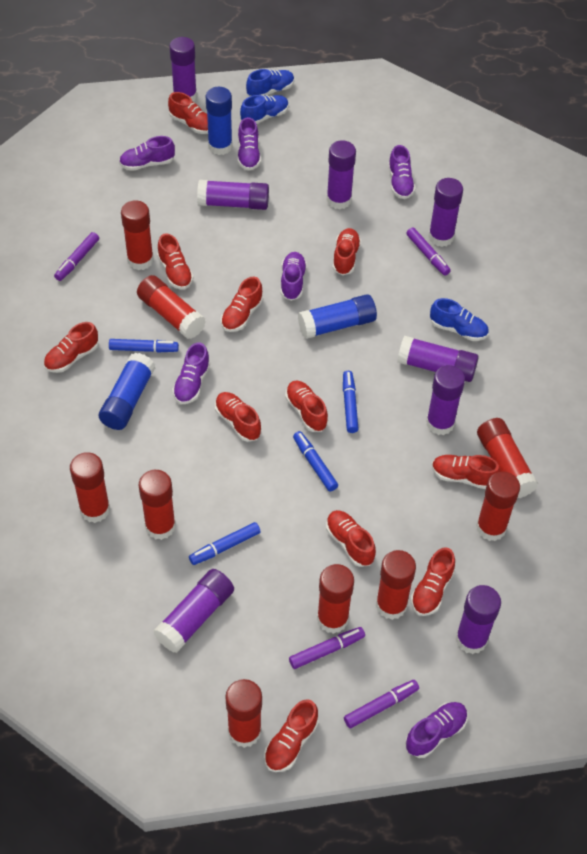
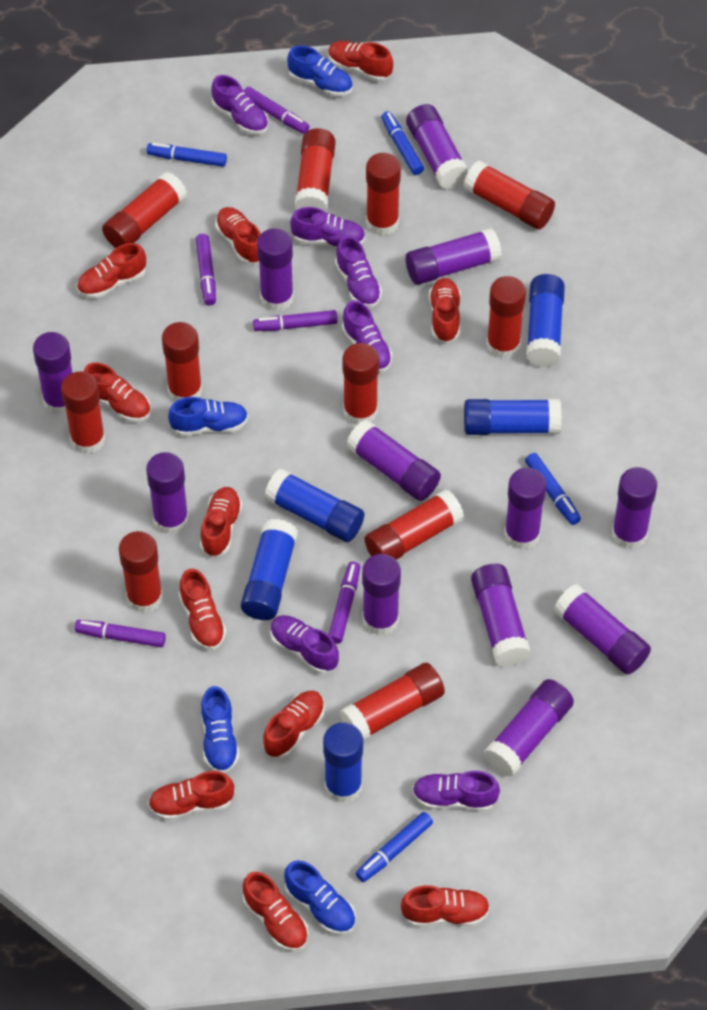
blue glue stick: [99,353,155,430] [206,87,233,155] [298,294,377,339] = 3 -> [241,519,298,620] [264,468,364,542] [323,722,363,803] [464,399,562,435] [526,274,565,368] = 5
blue shoe: [240,95,289,124] [246,69,294,96] [430,298,489,341] = 3 -> [168,397,248,436] [201,686,239,773] [284,860,356,935] [287,45,353,96] = 4
purple glue stick: [153,569,234,653] [169,37,197,101] [197,180,269,210] [326,140,356,209] [397,336,479,382] [426,365,465,435] [428,178,463,247] [456,585,501,654] = 8 -> [33,332,72,415] [146,452,189,535] [257,228,294,311] [346,420,441,501] [362,554,401,636] [406,104,469,189] [406,228,502,285] [471,564,531,667] [484,679,574,777] [504,468,547,550] [554,584,651,675] [612,467,657,550] = 12
purple marker: [54,232,99,281] [289,627,365,669] [344,680,419,728] [406,227,451,276] = 4 -> [75,620,166,647] [196,234,216,305] [244,87,310,134] [253,310,338,331] [329,561,360,644] = 5
red glue stick: [70,452,110,523] [121,201,154,270] [137,275,206,339] [139,470,176,540] [225,679,262,748] [317,564,354,634] [376,550,416,620] [476,471,520,541] [477,418,538,498] = 9 -> [61,372,105,454] [102,172,187,248] [119,531,163,613] [162,322,202,402] [295,128,336,211] [340,663,445,740] [342,343,379,425] [365,489,464,560] [366,153,401,236] [463,160,555,229] [486,276,526,359] = 11

